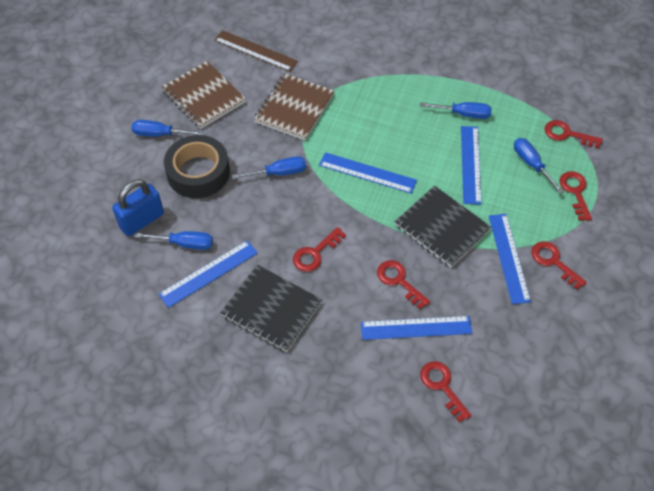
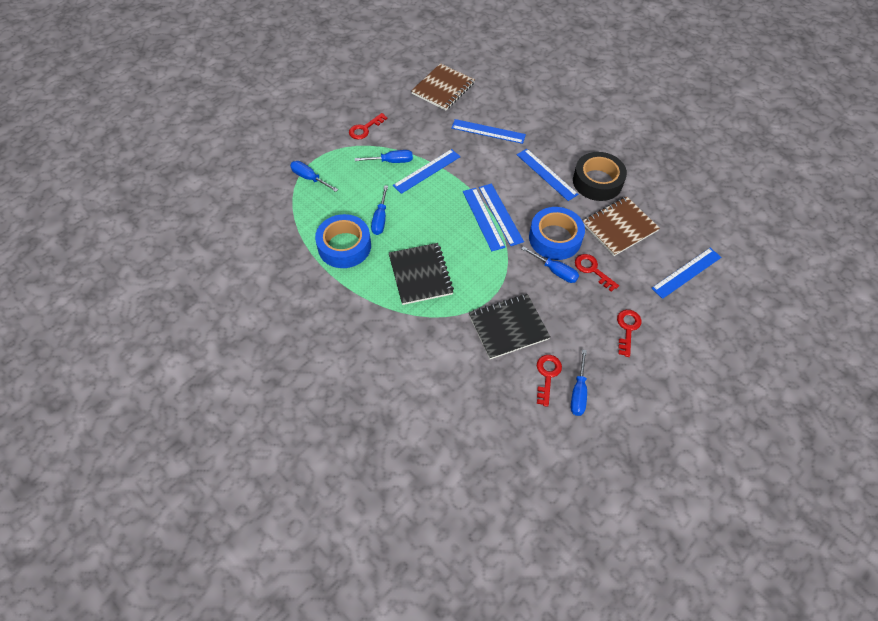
blue padlock: [112,179,164,236] = 1 -> none = 0
blue ruler: [158,240,258,308] [319,152,417,194] [361,316,472,340] [461,126,482,205] [489,214,531,304] = 5 -> [393,149,461,194] [451,119,526,144] [463,188,505,251] [479,183,524,246] [517,149,578,201] [651,248,721,299] = 6
blue tape: none = 0 -> [315,214,371,268] [529,207,585,260] = 2
brown ruler: [214,30,298,72] = 1 -> none = 0
red key: [293,227,346,272] [377,260,430,309] [420,361,472,422] [531,241,587,289] [545,120,603,148] [560,171,592,221] = 6 -> [349,113,387,139] [537,355,562,407] [575,254,619,292] [617,310,642,357] = 4

